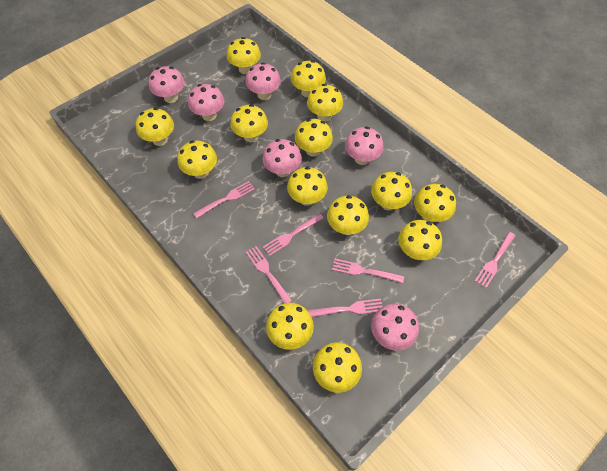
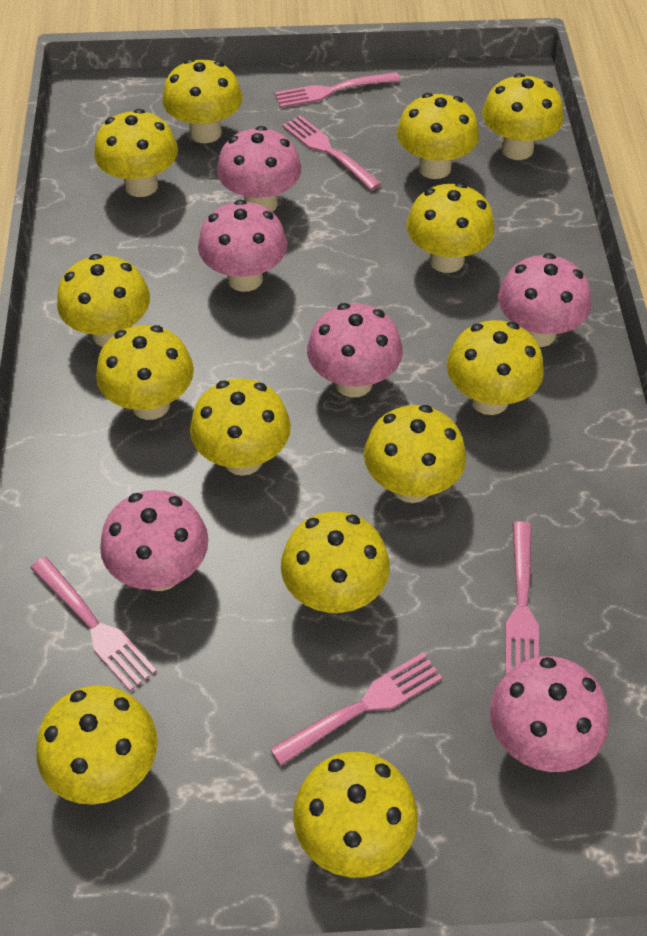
pink fork: [193,181,255,218] [246,246,292,303] [263,213,324,256] [308,298,383,317] [332,259,404,283] [475,232,516,288] = 6 -> [31,557,157,691] [270,652,442,766] [274,72,400,108] [282,115,382,190] [506,521,539,674] = 5
yellow mushroom: [136,108,174,146] [178,141,217,179] [227,37,261,74] [231,104,268,142] [266,303,314,350] [287,167,328,206] [291,60,326,97] [295,119,333,157] [307,84,343,122] [313,342,362,393] [327,195,369,235] [371,172,412,211] [398,220,442,260] [414,184,456,223] = 14 -> [36,685,158,805] [57,254,150,347] [94,109,178,197] [96,325,194,420] [162,59,243,143] [190,379,291,476] [281,512,390,613] [293,752,418,877] [364,405,466,503] [397,93,479,179] [406,183,495,273] [447,320,544,415] [482,73,564,160] = 13

